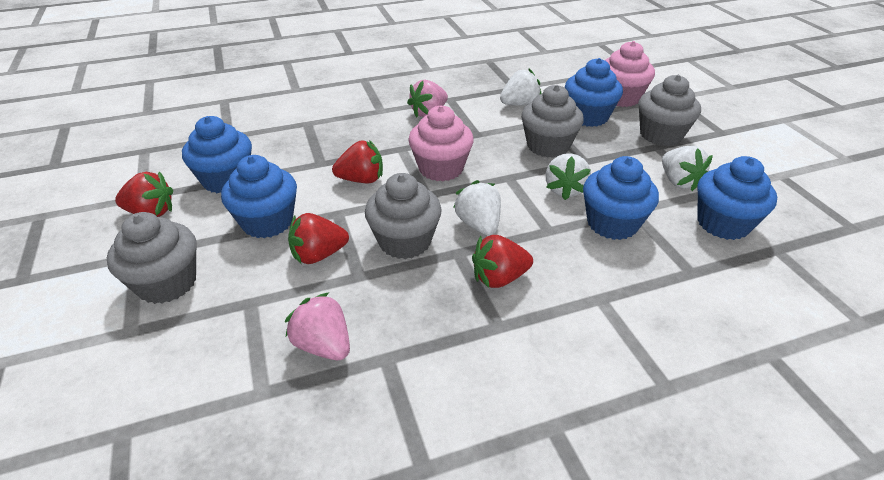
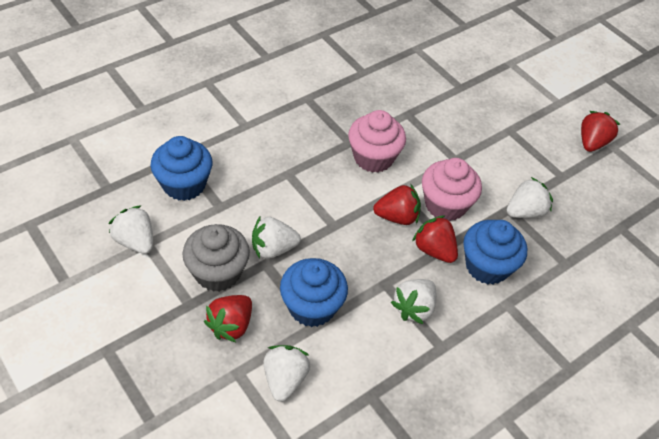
blue cupcake: [182,116,252,193] [221,155,297,238] [565,58,623,127] [583,156,659,240] [697,156,777,240] = 5 -> [151,136,213,201] [280,258,348,327] [463,220,527,285] = 3
grey cupcake: [107,212,197,304] [365,173,442,259] [521,85,584,158] [639,75,701,146] = 4 -> [182,224,250,292] = 1
pink strawberry: [285,292,350,360] [407,80,448,118] = 2 -> none = 0
white strawberry: [453,180,501,235] [500,69,542,105] [546,153,591,200] [662,146,713,191] = 4 -> [109,205,153,254] [252,217,301,259] [264,345,310,402] [391,279,437,324] [507,177,553,218] = 5

